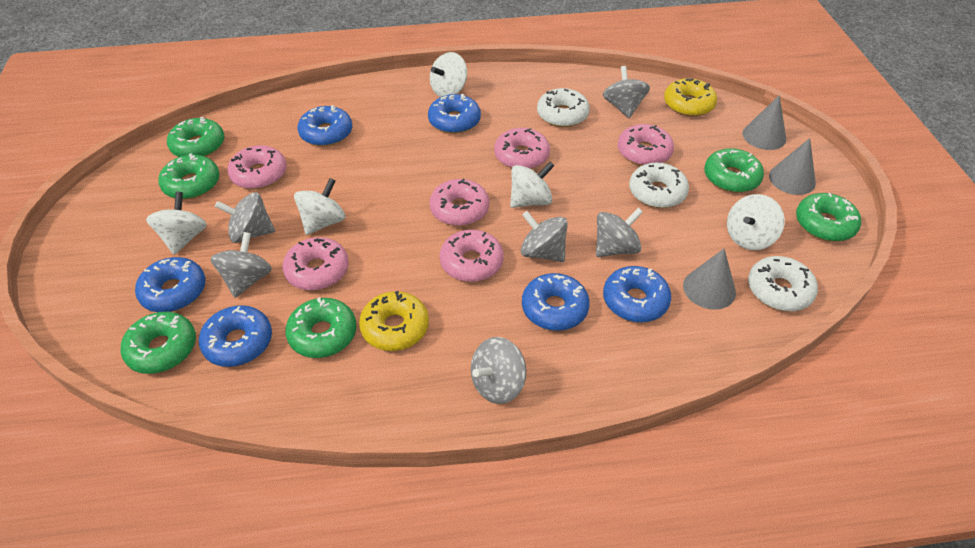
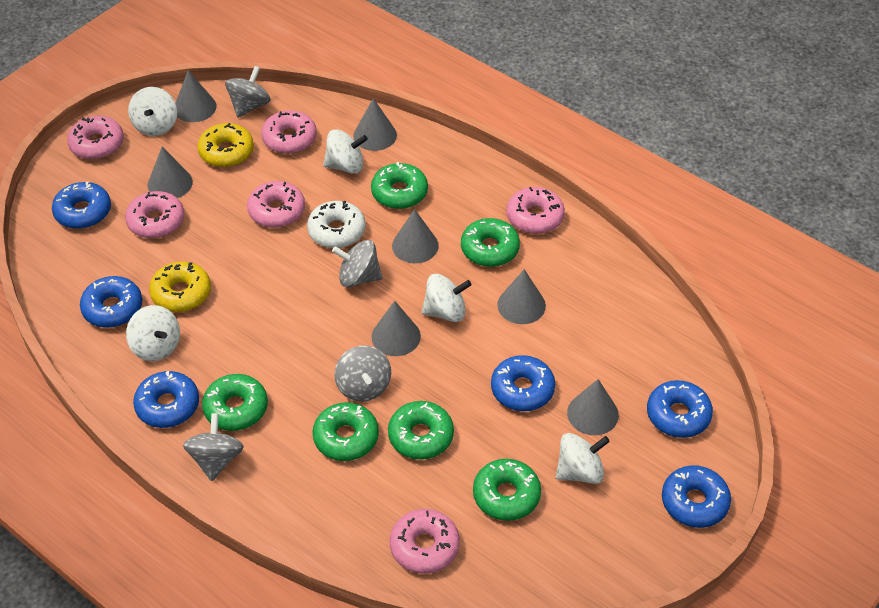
grey cone: [683,248,736,309] [743,95,786,150] [769,138,816,195] = 3 -> [148,147,193,198] [175,70,217,122] [353,98,397,151] [371,301,421,356] [392,209,439,263] [497,269,546,324] [567,379,619,435] = 7
grey spinning top: [210,232,272,298] [215,192,275,243] [471,337,526,404] [521,211,568,262] [596,208,643,257] [603,66,650,118] = 6 -> [183,413,244,481] [225,66,271,118] [332,240,382,288] [334,345,391,402] = 4
white donut: [537,88,590,127] [629,163,689,208] [748,256,818,311] = 3 -> [307,201,366,248] = 1

